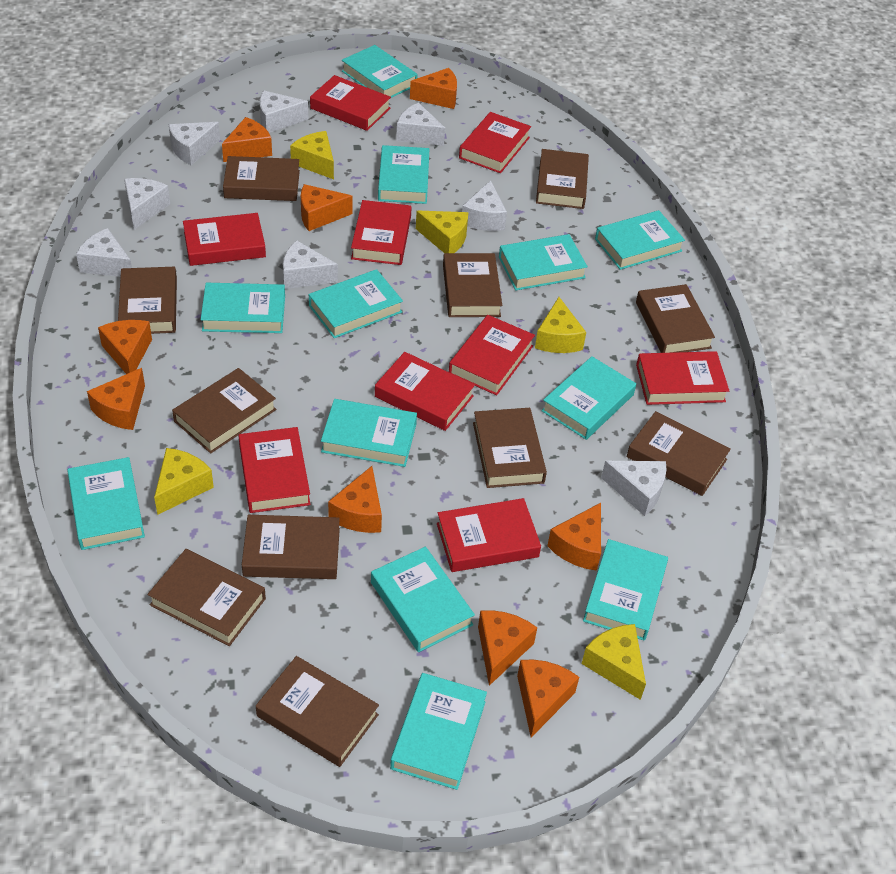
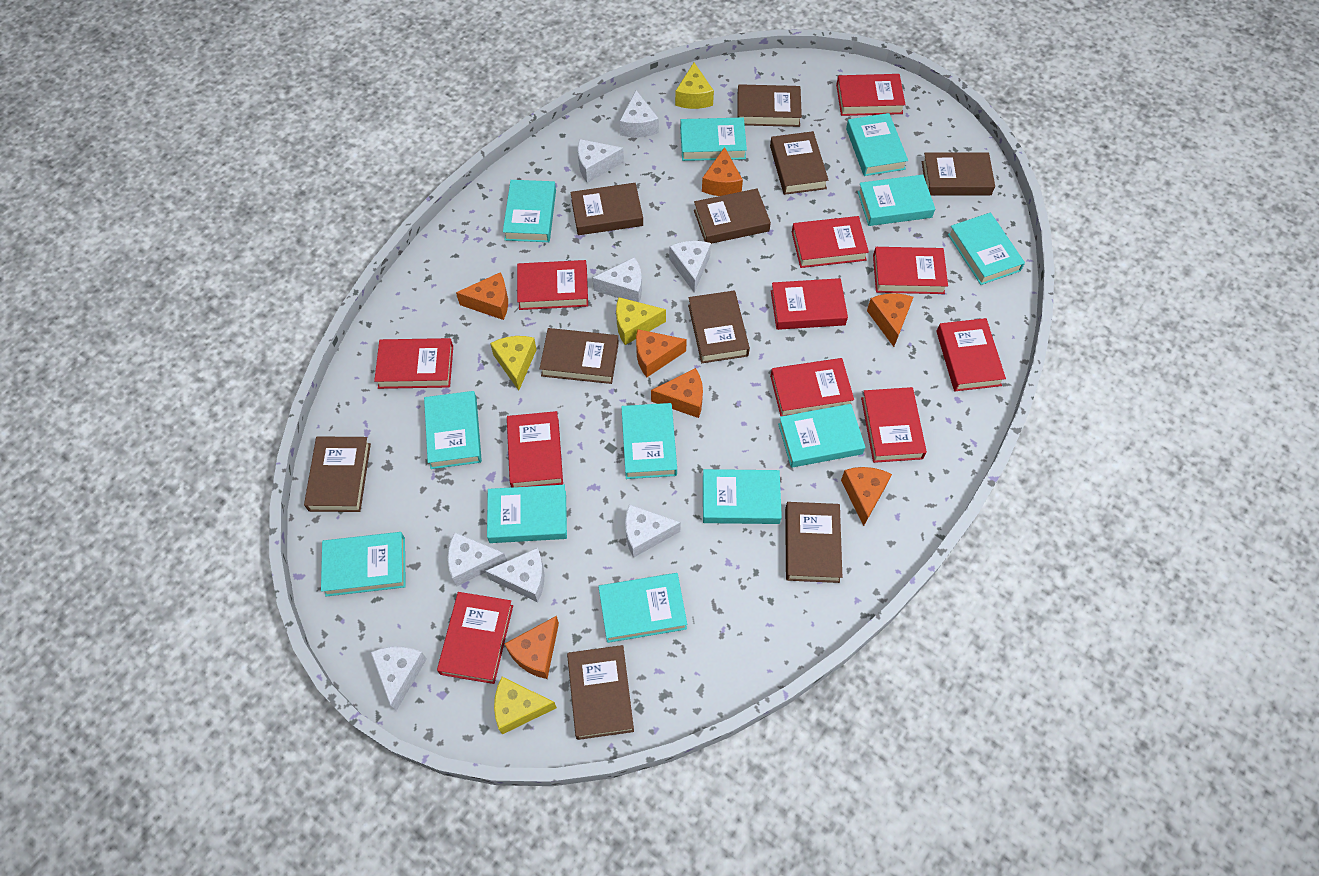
brown book: [118,267,177,334] [147,549,266,646] [172,368,276,453] [223,156,300,201] [242,515,340,579] [256,656,379,767] [443,253,502,317] [473,408,547,488] [536,149,589,209] [627,411,731,496] [636,284,715,353] = 11 -> [304,436,371,512] [540,328,619,384] [567,645,634,740] [570,183,643,235] [688,290,750,363] [694,188,771,244] [737,84,802,127] [770,131,828,195] [785,502,842,583] [922,152,995,195] = 10
orange cheese: [87,368,145,430] [98,320,152,374] [222,117,272,162] [301,184,353,231] [328,466,382,533] [410,68,457,109] [478,610,537,686] [517,660,579,737] [547,503,601,571] = 9 -> [456,272,508,320] [505,616,559,679] [636,329,687,377] [651,368,703,418] [702,147,743,196] [841,467,892,526] [867,293,913,347] = 7
red book: [183,213,266,266] [239,427,311,513] [310,75,391,131] [351,200,412,265] [375,352,475,431] [437,498,541,572] [449,315,535,395] [459,112,531,173] [636,351,729,405] = 9 -> [374,338,453,389] [437,592,513,684] [507,411,563,487] [517,260,588,310] [770,358,854,416] [771,278,848,330] [792,216,869,268] [836,74,906,116] [861,387,927,463] [873,247,948,294] [936,318,1006,391] = 11
yellow cheese: [154,448,214,515] [290,131,334,179] [416,211,468,253] [535,297,586,353] [582,624,646,700] = 5 -> [490,336,537,391] [494,677,557,734] [616,297,666,345] [675,63,714,109] = 4

